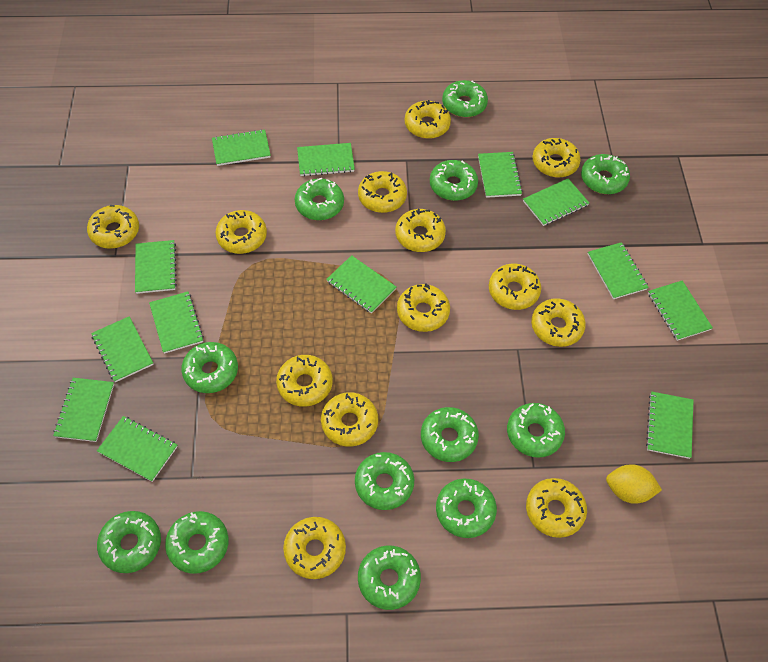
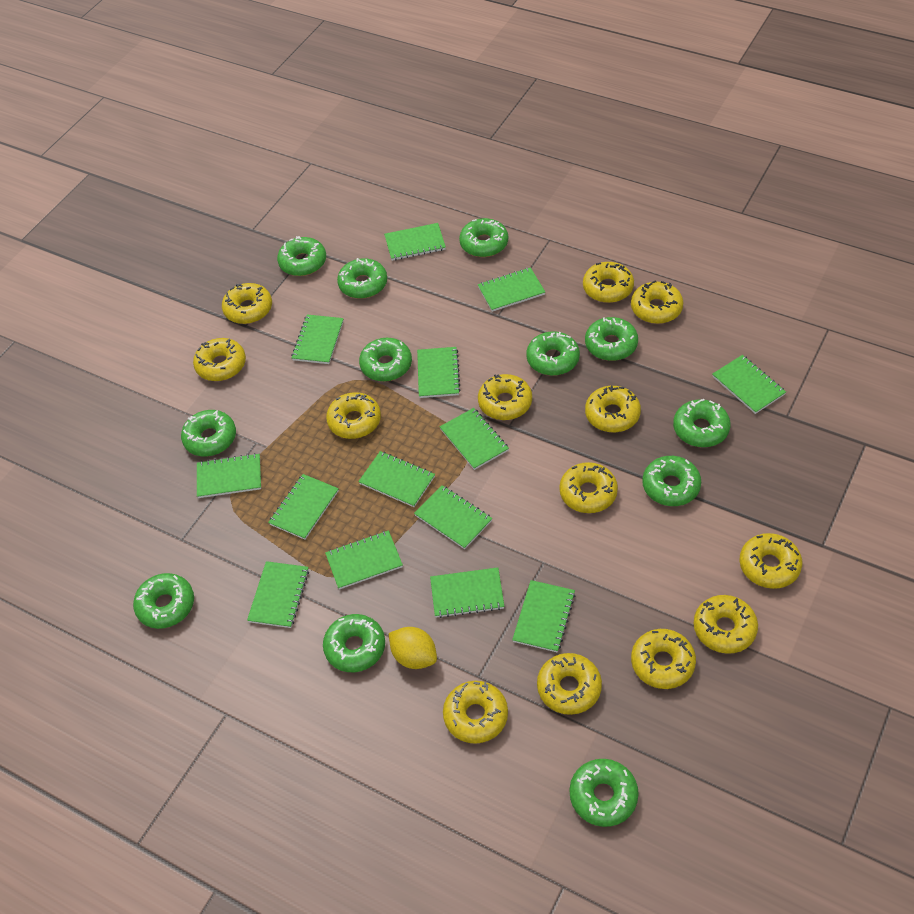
green notebook: [53,378,114,442] [91,316,154,382] [97,416,178,482] [135,240,177,294] [149,291,204,354] [212,129,271,166] [297,143,355,176] [326,255,396,313] [478,152,523,198] [523,178,589,226] [588,242,649,299] [646,391,694,459] [648,280,713,341] = 13 -> [197,453,261,498] [247,561,309,628] [268,474,339,540] [291,315,344,364] [325,530,403,590] [358,451,435,507] [384,223,446,261] [414,485,492,549] [417,347,460,398] [430,567,504,618] [440,408,509,470] [478,267,545,312] [512,580,575,652] [712,355,786,414] = 14

